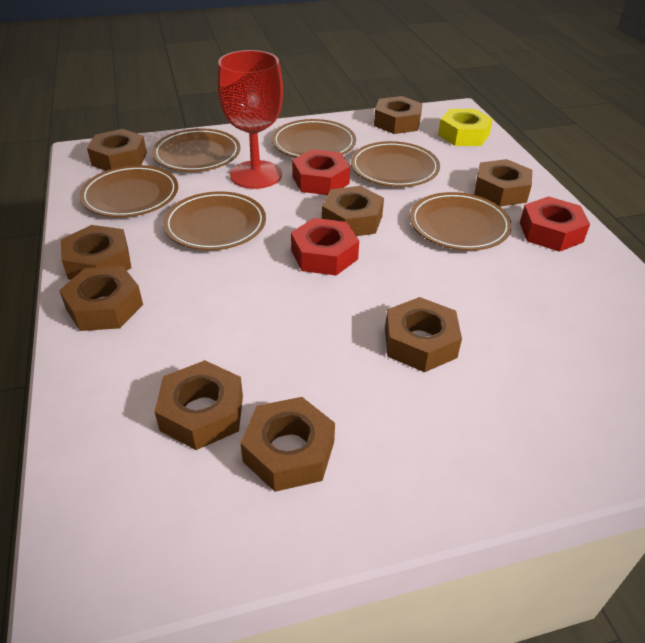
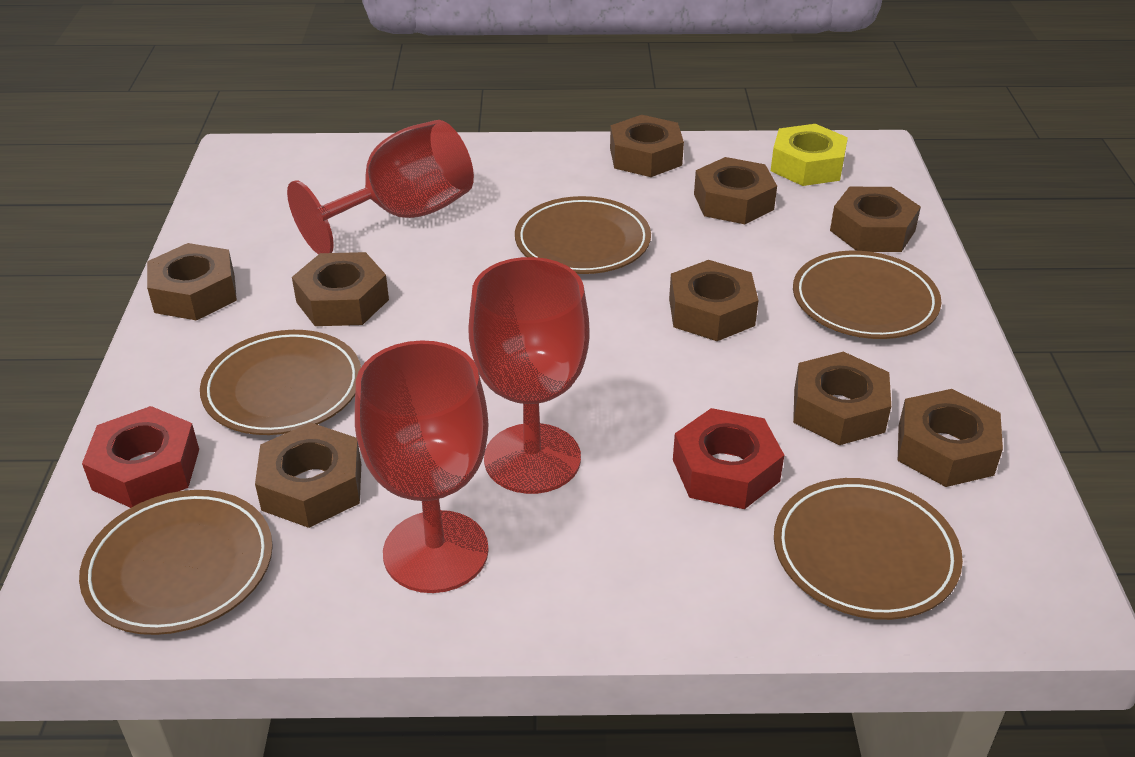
brown plate: [79,165,178,217] [152,128,240,172] [163,191,266,250] [272,119,356,158] [351,141,440,187] [410,192,512,251] = 6 -> [79,490,273,635] [200,330,361,435] [515,196,651,274] [774,478,963,620] [793,251,941,339] = 5
red goblet: [217,50,283,189] = 1 -> [287,120,474,254] [355,340,489,593] [468,257,589,494] = 3
red nut: [291,218,359,275] [292,149,350,195] [520,196,590,252] = 3 -> [82,406,199,508] [673,408,784,509] = 2

